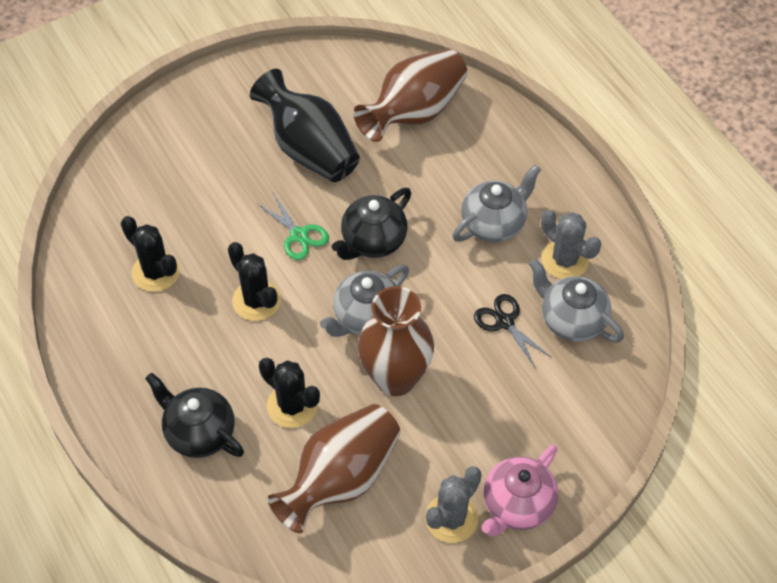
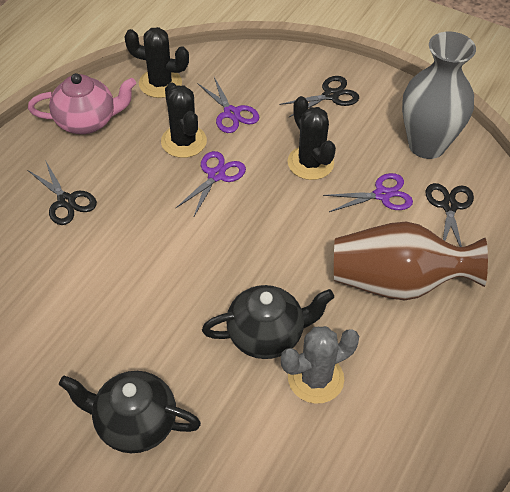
black scissors: [474,294,553,368] = 1 -> [28,160,97,225] [279,76,359,118] [426,183,474,247] = 3
black vase: [250,69,360,182] = 1 -> none = 0
brown vase: [267,404,400,533] [353,49,467,142] [358,286,434,396] = 3 -> [334,222,488,300] = 1
green scissors: [257,193,329,260] = 1 -> none = 0
grey cactus: [425,466,482,543] [541,210,601,279] = 2 -> [281,326,359,404] = 1
grey teapot: [320,265,409,337] [452,165,541,242] [529,259,624,342] = 3 -> none = 0
grey vase: none = 0 -> [402,31,476,159] = 1
purple scissors: none = 0 -> [175,151,246,218] [197,77,259,133] [323,173,413,212] = 3

